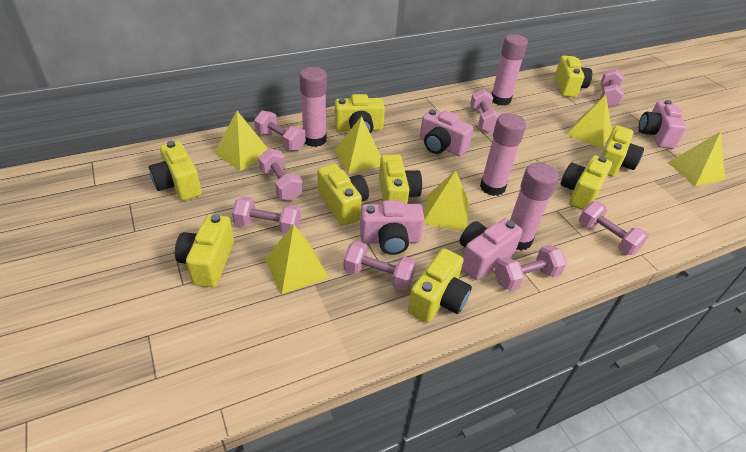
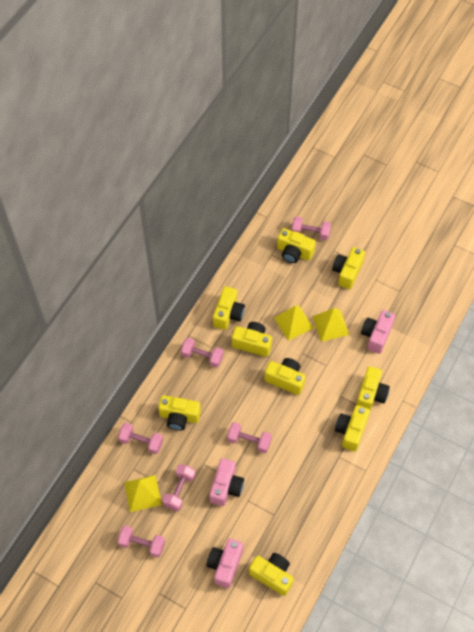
pink camera: [360,200,425,255] [420,109,473,156] [460,218,523,280] [639,100,687,149] = 4 -> [207,538,243,588] [209,458,244,506] [361,310,395,354] = 3
pink dumbbell: [232,196,301,234] [254,110,306,151] [258,149,303,201] [343,241,416,291] [470,89,501,133] [494,245,567,291] [579,201,649,255] [600,69,624,106] = 8 -> [117,525,165,557] [118,423,163,454] [163,464,196,511] [181,338,224,368] [227,422,272,453] [291,217,331,241] = 6
pink glue stick: [300,67,327,147] [480,113,526,196] [492,34,528,106] [510,163,559,250] = 4 -> none = 0
yellow pyramid: [214,111,268,171] [265,224,330,294] [334,116,381,174] [424,170,470,231] [567,95,612,149] [668,131,725,186] = 6 -> [124,475,162,512] [274,305,314,341] [312,308,349,342] = 3

